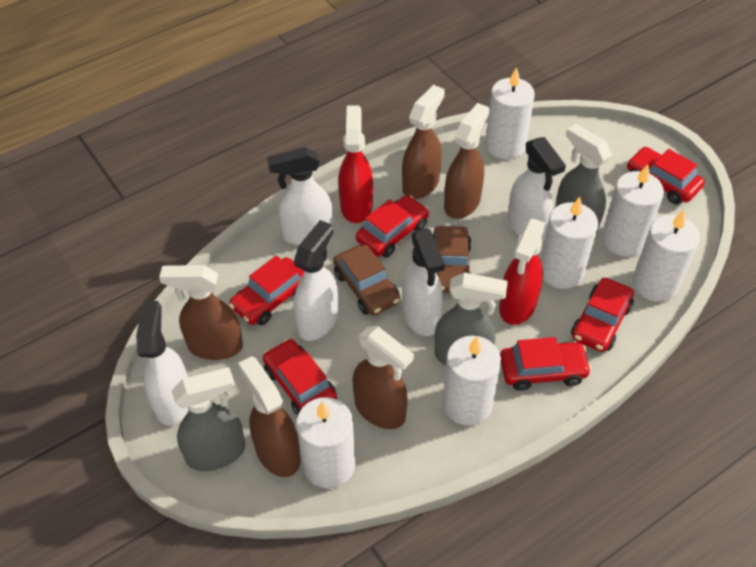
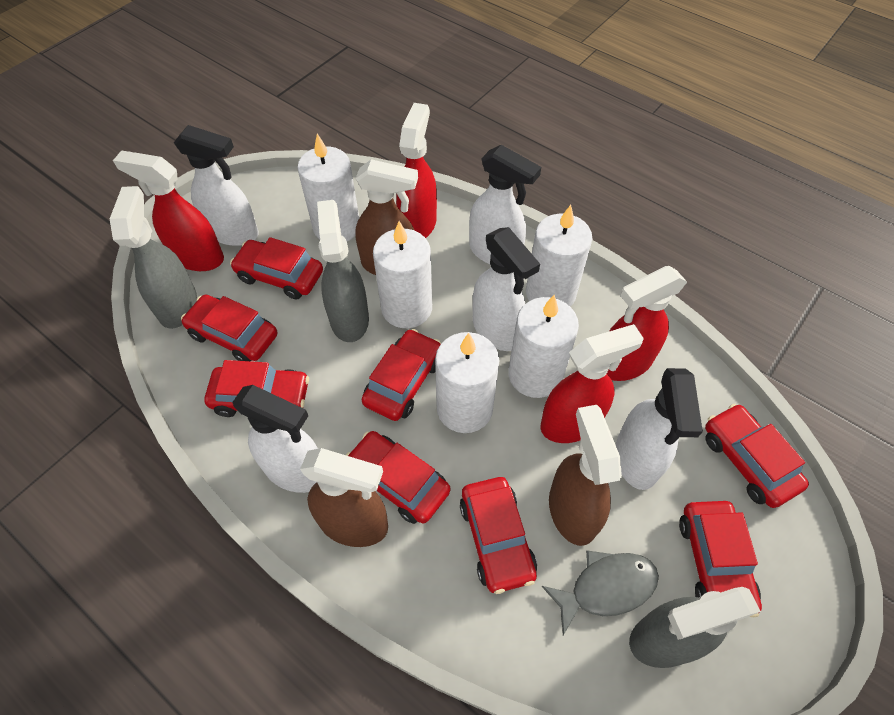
brown car: [333,244,400,315] [433,226,471,293] = 2 -> none = 0
brown spray bottle: [159,265,243,360] [238,356,301,477] [353,326,414,429] [402,85,445,199] [444,103,489,219] = 5 -> [300,448,388,547] [355,159,418,275] [549,405,622,546] = 3
grey fish: none = 0 -> [541,550,659,635] = 1
red car: [229,255,304,326] [263,339,337,416] [356,195,429,258] [500,337,592,391] [571,278,634,352] [627,147,705,204] = 6 -> [181,295,277,361] [204,360,309,417] [230,237,323,300] [346,431,450,524] [361,329,441,421] [460,477,537,594] [679,501,762,617] [705,404,809,508] = 8
red spray bottle: [338,105,373,223] [499,219,546,325] = 2 -> [113,150,224,271] [396,103,437,238] [541,324,644,443] [607,266,687,381] = 4
white candle: [296,397,355,489] [442,336,501,426] [485,67,535,160] [540,197,598,289] [601,164,664,257] [632,210,700,302] = 6 -> [297,133,359,241] [373,221,432,328] [435,332,500,433] [509,295,579,398] [526,205,592,307] = 5

